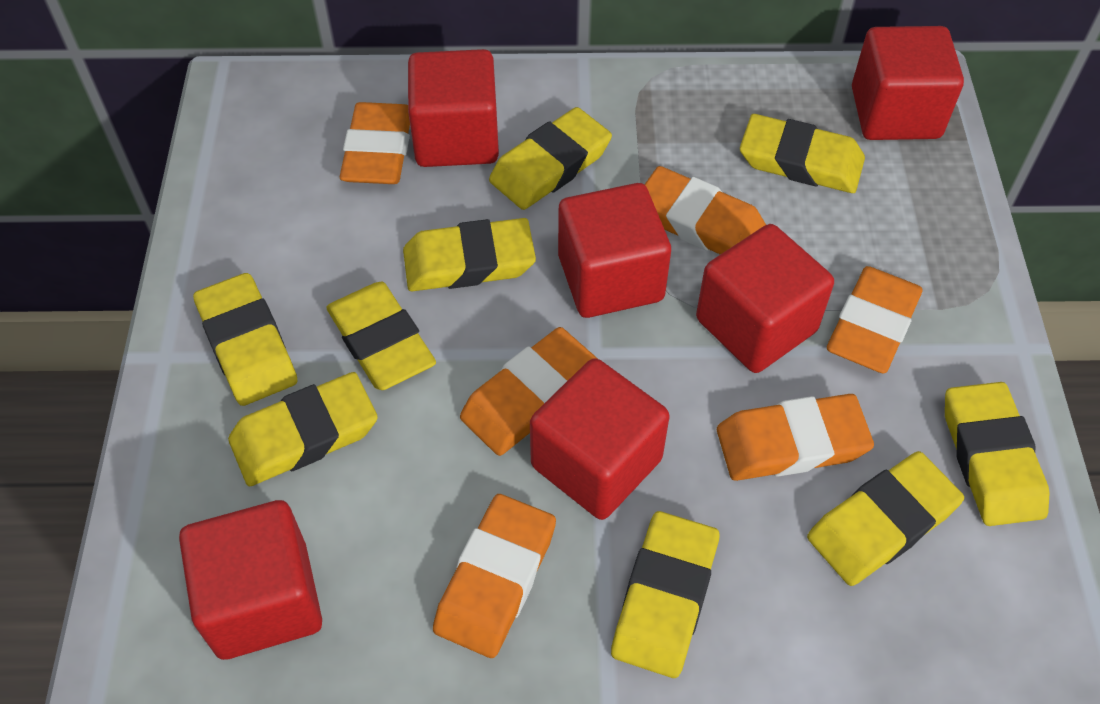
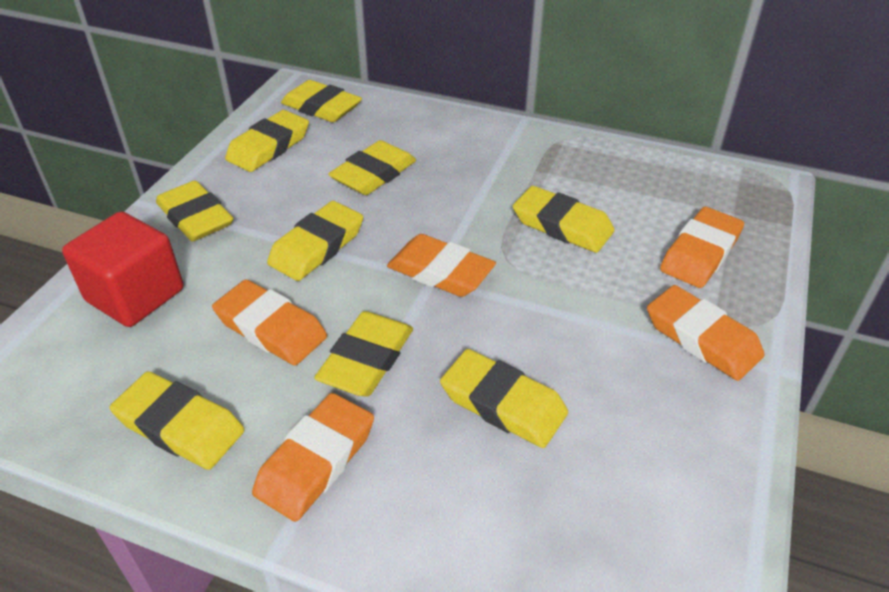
orange eraser: [339,102,410,184] [433,494,556,658] [460,327,598,456] [644,166,766,255] [717,394,874,481] [827,266,923,374] = 6 -> [212,279,327,365] [252,393,374,522] [387,234,496,297] [647,285,764,381] [660,207,744,288] = 5
red cube: [179,500,322,660] [408,49,499,167] [530,358,670,520] [558,183,671,318] [696,224,834,373] [852,26,964,140] = 6 -> [62,211,184,327] = 1

